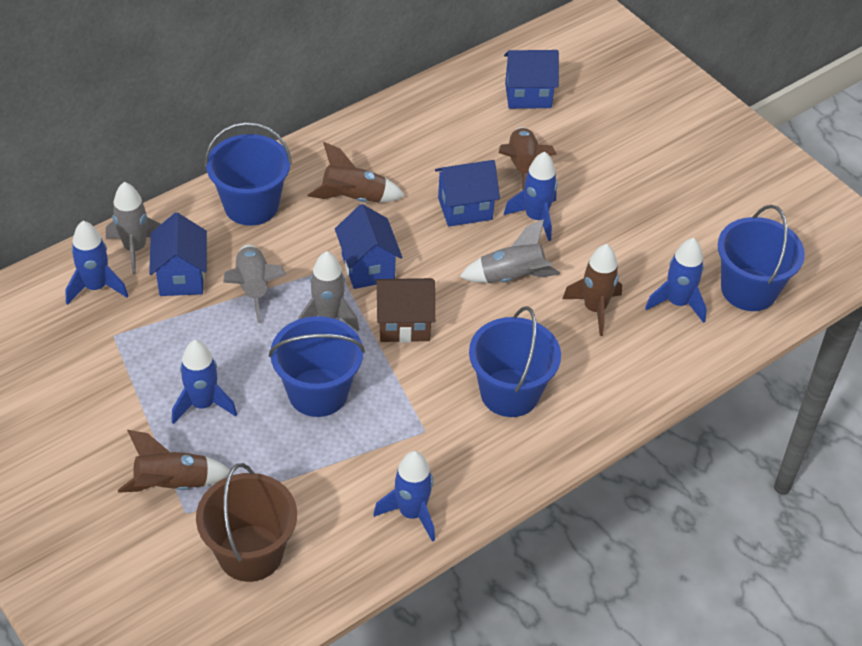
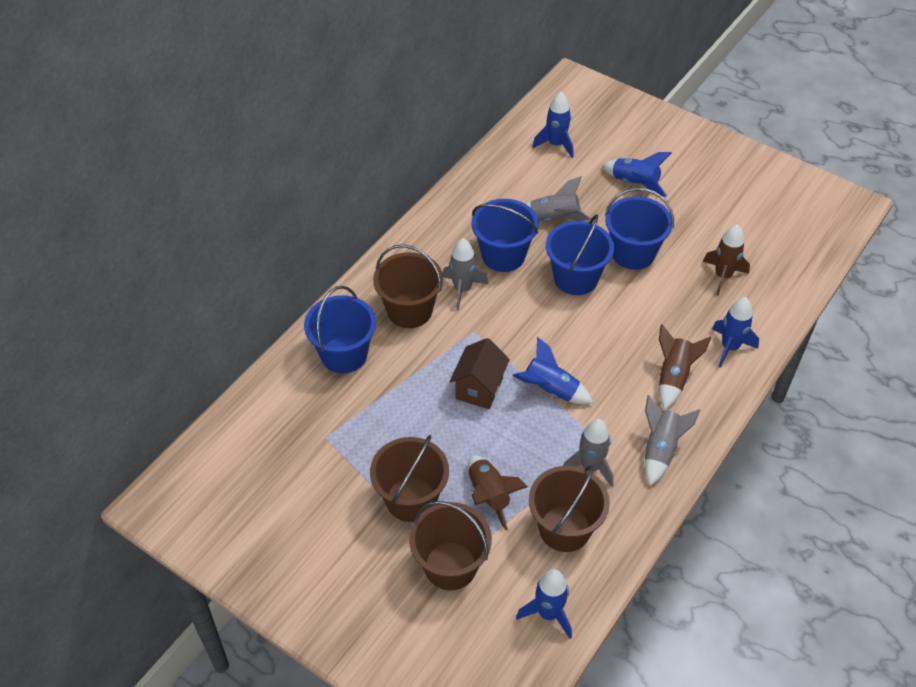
blue house: [149,213,207,296] [335,204,402,289] [435,160,500,227] [504,50,559,109] = 4 -> none = 0
brown bucket: [196,463,297,582] = 1 -> [370,435,449,522] [373,244,443,328] [409,501,492,591] [529,465,610,552] = 4
brown rocket: [118,430,230,493] [308,142,405,203] [499,127,557,190] [562,244,622,336] = 4 -> [468,455,528,531] [659,324,712,410] [703,224,750,296] = 3

